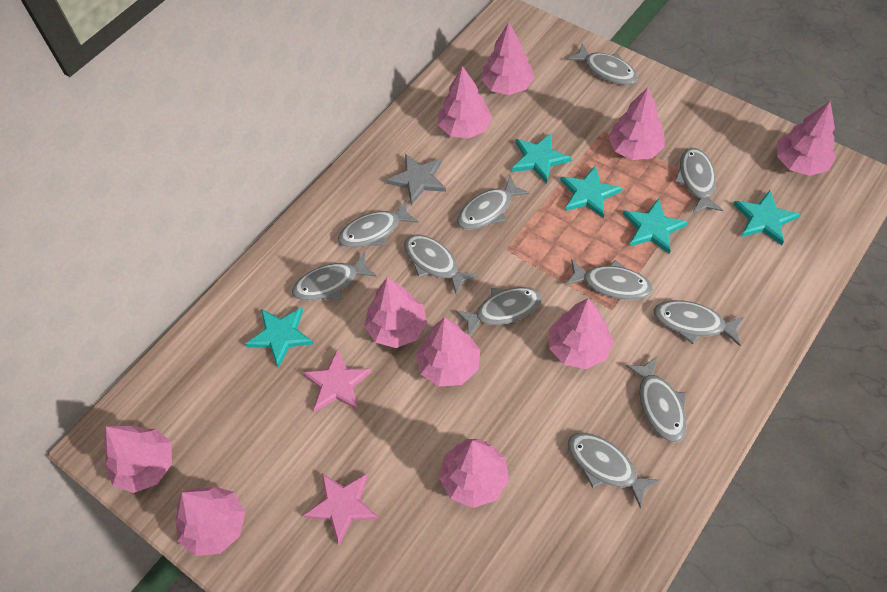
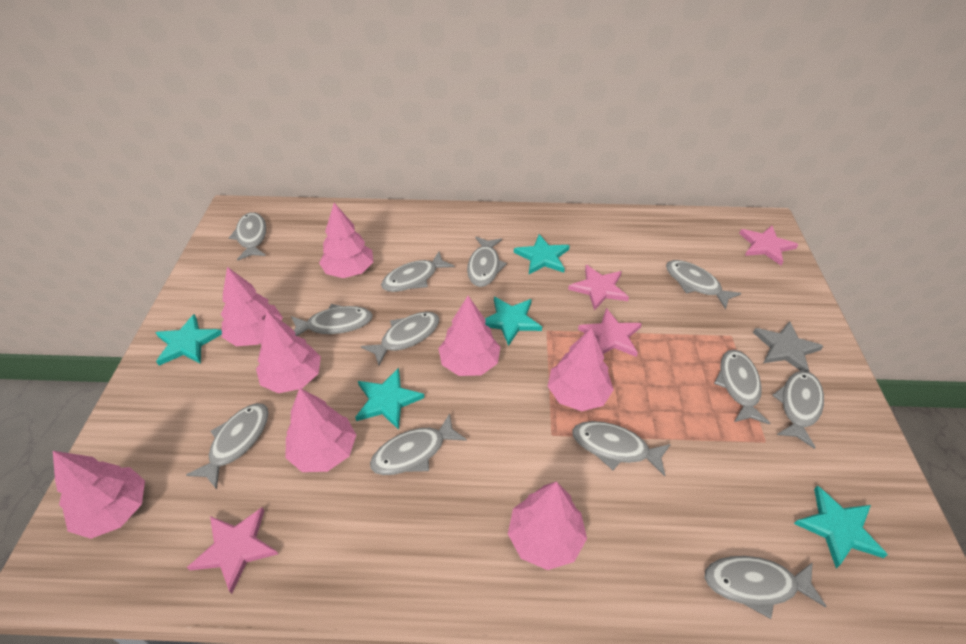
grey fish: [292,252,377,301] [338,200,419,247] [404,235,478,295] [456,287,542,336] [457,176,530,230] [564,259,653,300] [567,43,638,85] [567,432,660,509] [625,356,687,442] [654,300,744,346] [675,148,723,214] = 11 -> [186,403,268,489] [229,212,266,261] [291,304,373,336] [361,312,439,366] [370,413,467,475] [381,252,454,292] [467,237,507,287] [572,421,671,476] [666,260,742,309] [705,556,827,619] [714,350,770,425] [772,371,824,449] = 12
pink star: [302,348,372,412] [303,473,379,545] = 2 -> [187,507,278,594] [568,265,629,311] [578,308,642,357] [739,226,798,265] = 4
pink tree: [103,426,172,493] [175,486,245,556] [364,277,427,348] [416,317,480,387] [438,66,492,139] [439,439,509,508] [481,22,535,95] [549,298,613,369] [608,87,665,160] [777,101,836,176] = 10 -> [53,451,145,539] [221,267,283,346] [256,311,321,393] [285,388,356,472] [319,203,373,278] [438,296,500,376] [508,482,587,570] [547,328,614,411] = 8

